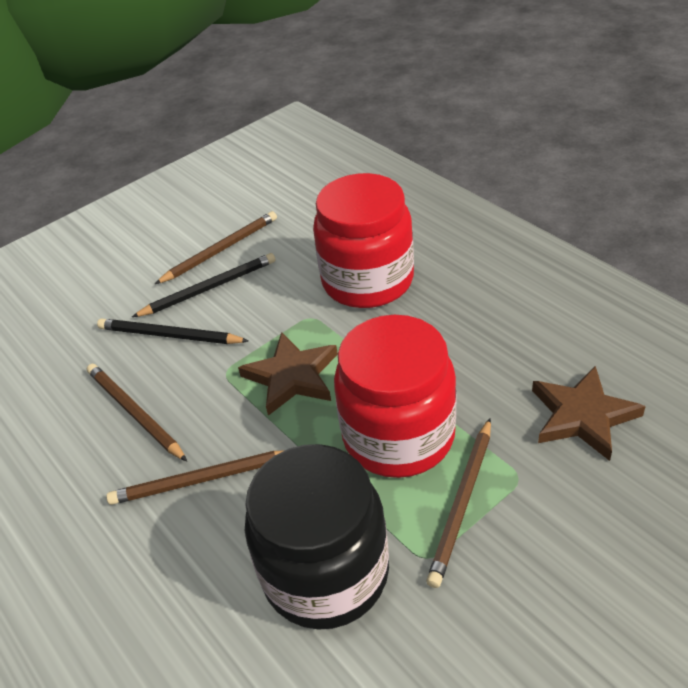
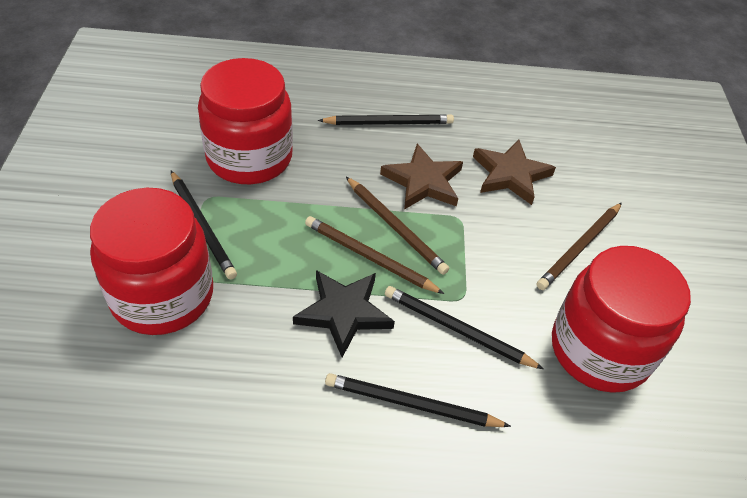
black jar: [245,444,389,630] = 1 -> none = 0
black pencil: [97,319,248,344] [132,253,276,317] = 2 -> [171,171,237,280] [318,114,454,125] [325,373,511,427] [385,286,543,369] = 4
black star: none = 0 -> [293,270,395,358] = 1
brown pencil: [87,364,187,462] [107,450,285,505] [155,211,277,284] [426,418,491,588] = 4 -> [305,216,444,294] [346,177,449,275] [537,203,622,290] = 3
red jar: [313,173,414,308] [334,315,456,478] = 2 -> [90,188,213,335] [198,58,293,184] [552,246,691,393] = 3

